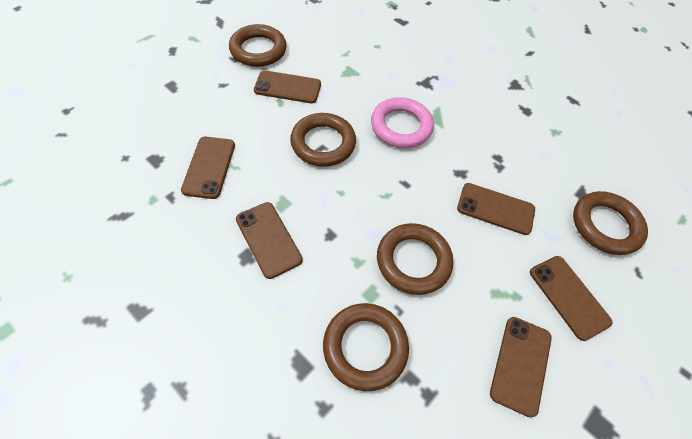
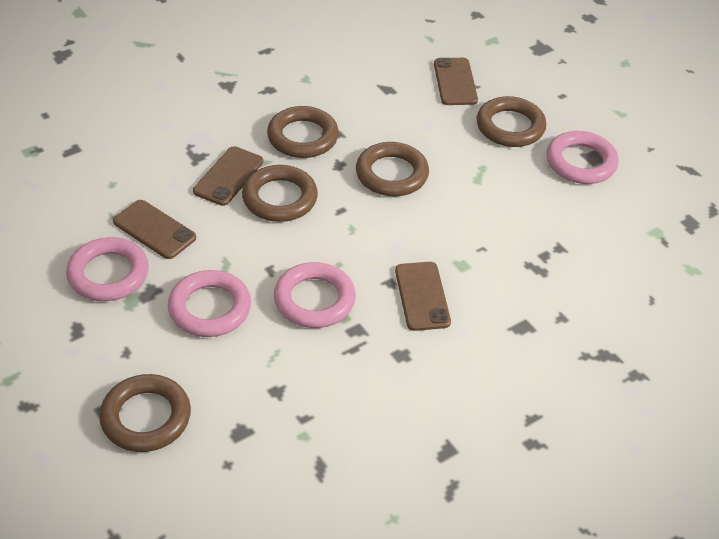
brown phone: [181,137,235,199] [236,202,303,279] [254,70,321,103] [457,183,535,235] [490,317,552,418] [530,256,613,341] = 6 -> [113,200,196,259] [193,146,263,206] [395,262,451,331] [434,58,478,105] = 4
pink ring: [371,97,434,148] = 1 -> [66,237,149,301] [168,270,251,337] [274,262,356,328] [546,131,619,184] = 4

